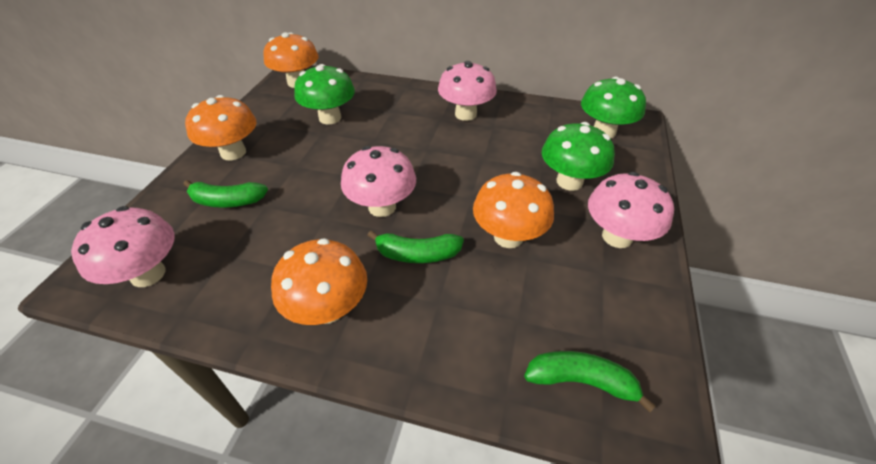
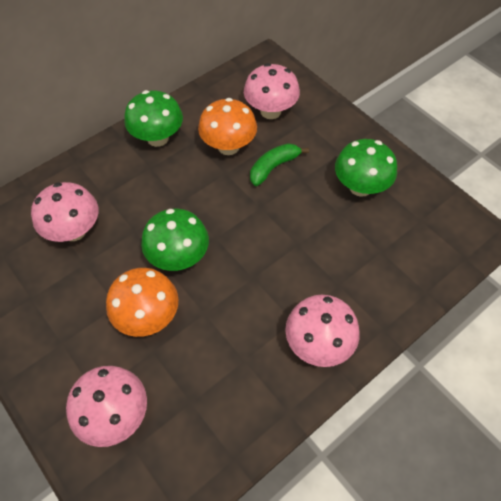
green banana: [183,180,268,208] [367,231,464,263] [524,351,656,412] = 3 -> [250,143,309,186] = 1
orange mushroom: [185,95,256,160] [263,32,319,88] [271,238,367,325] [473,172,554,248] = 4 -> [106,268,178,337] [198,98,257,155] = 2

